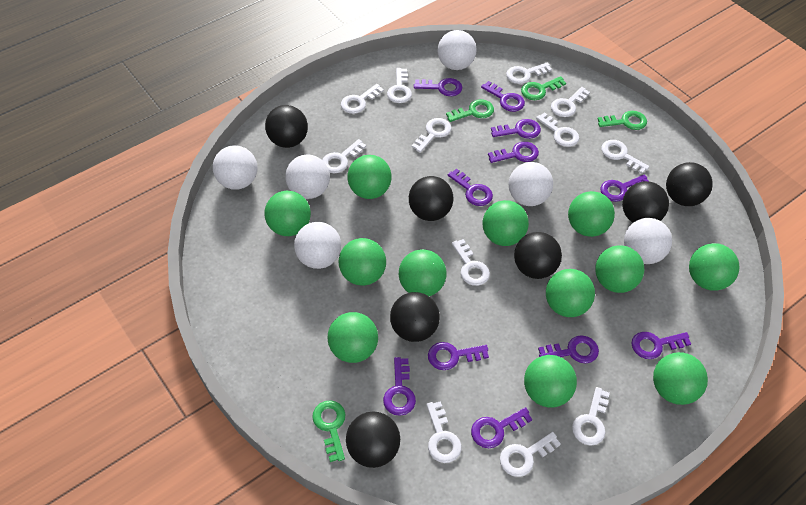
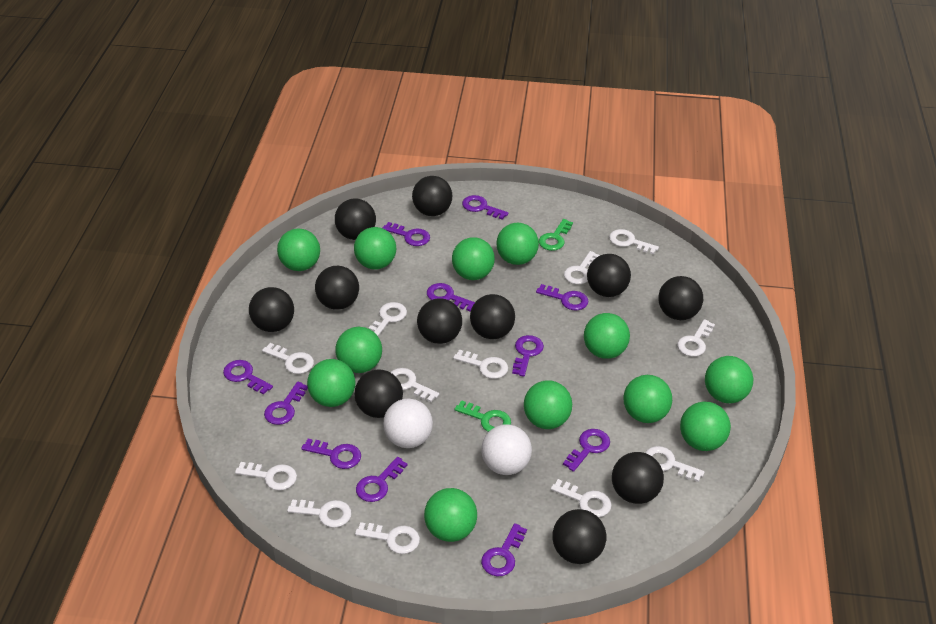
black ball: [265,105,308,148] [346,411,400,468] [390,292,440,342] [409,176,454,221] [514,232,562,279] [622,181,669,223] [666,162,713,206] = 7 -> [249,287,294,332] [315,266,359,310] [335,198,376,240] [354,369,403,418] [412,176,452,216] [417,298,462,344] [470,294,515,339] [552,509,606,564] [587,254,631,297] [612,452,664,504] [658,276,703,320] = 11
green key: [312,400,345,462] [446,99,494,122] [521,76,566,100] [597,111,647,130] = 4 -> [454,400,511,432] [539,219,573,251] = 2
white ball: [213,145,258,189] [285,154,330,199] [294,222,341,269] [438,30,477,70] [509,162,553,206] [624,218,672,264] = 6 -> [383,398,433,448] [481,424,532,475] = 2

